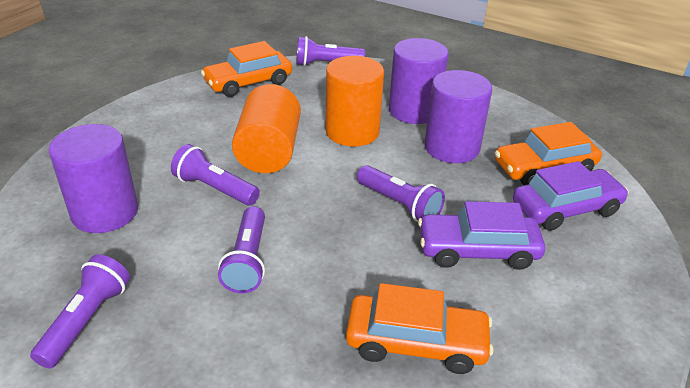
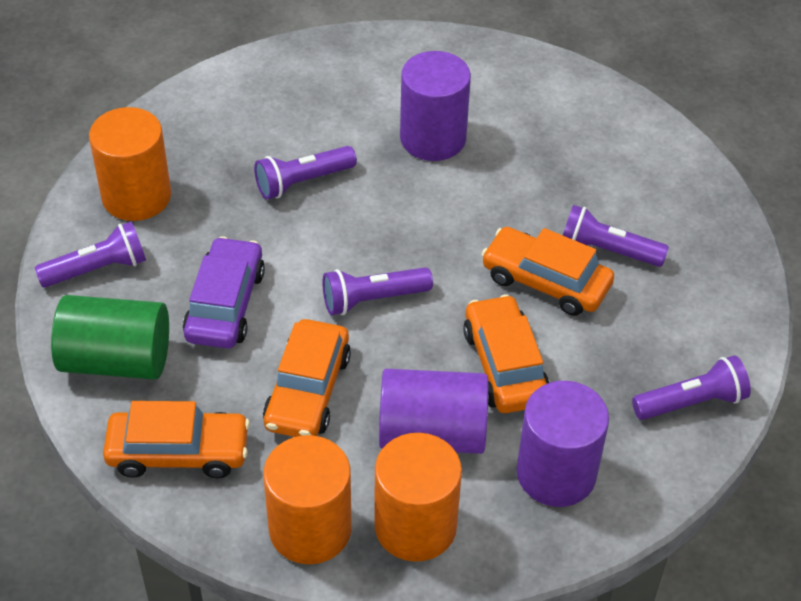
green cylinder: none = 0 -> [51,295,169,380] = 1
orange car: [201,41,292,97] [346,283,494,374] [495,122,602,185] = 3 -> [103,401,250,478] [263,319,351,437] [463,294,550,413] [481,227,614,316] = 4
orange cylinder: [232,84,301,173] [326,56,384,147] = 2 -> [89,107,171,221] [263,435,352,564] [374,433,462,562] = 3
purple car: [418,201,545,270] [513,161,629,231] = 2 -> [183,236,265,348] = 1

